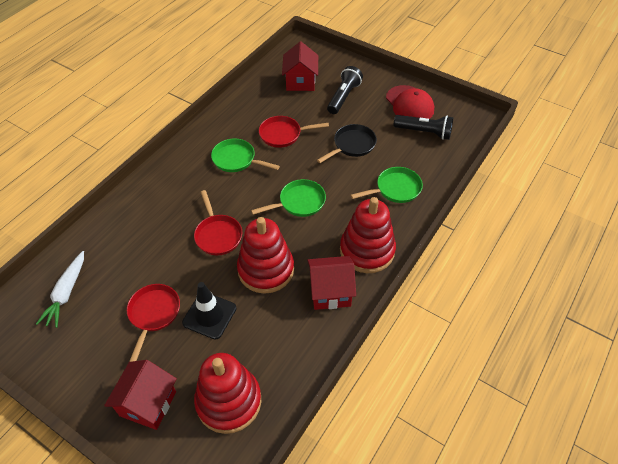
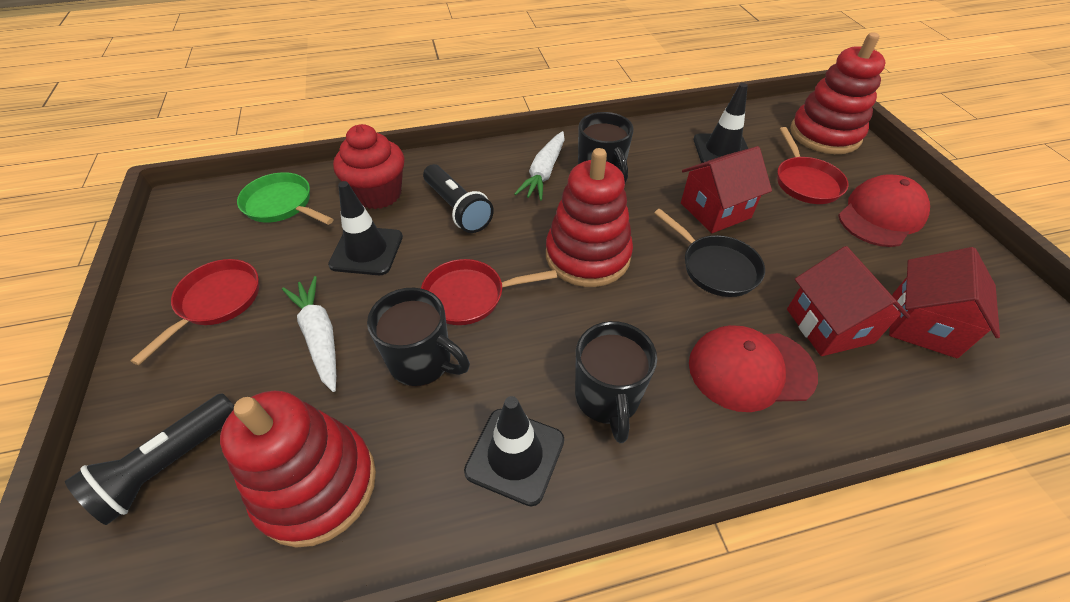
black mug: none = 0 -> [367,288,470,386] [575,321,657,443] [578,112,634,183] = 3
black traffic cone: [182,282,236,340] = 1 -> [328,181,403,275] [464,396,564,506] [693,83,748,163] = 3
green pan: [211,139,280,172] [251,179,326,217] [351,167,423,203] = 3 -> [237,172,334,225] = 1
red cap: [386,85,434,119] = 1 -> [689,325,818,412] [838,174,930,247] = 2
red cupcake: none = 0 -> [333,124,404,209] = 1
white carrot: [36,251,84,328] = 1 -> [282,276,336,392] [514,131,565,201] = 2

